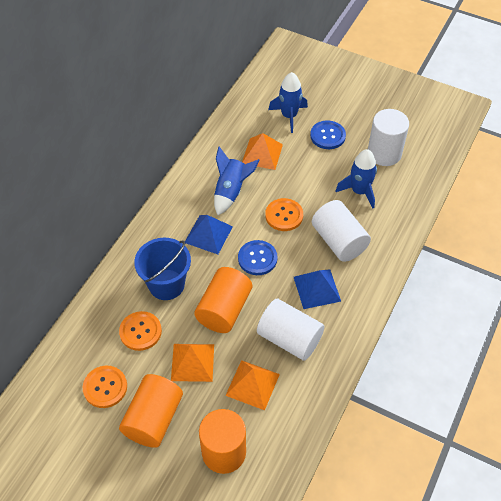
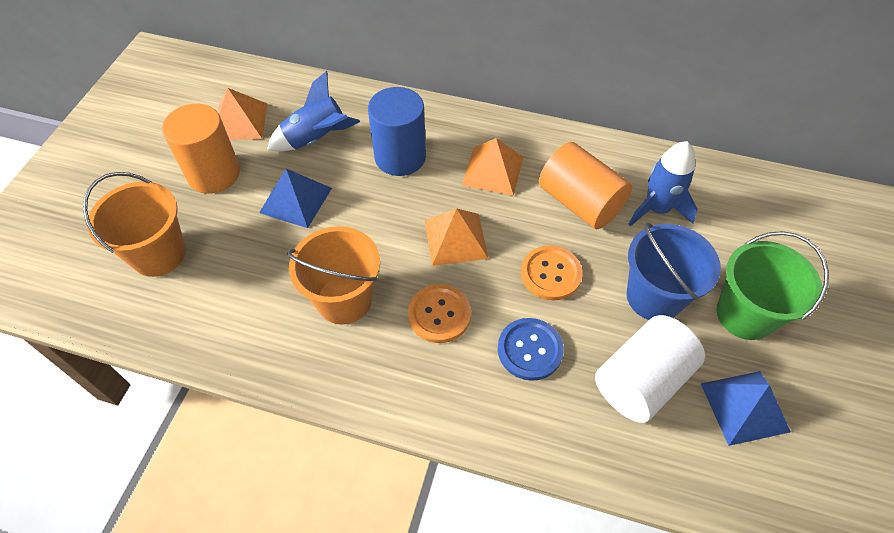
blue button: [238,240,277,275] [310,121,346,149] = 2 -> [498,318,564,381] = 1
blue cylinder: none = 0 -> [368,87,426,176] = 1
blue rocket: [214,146,260,215] [268,72,308,133] [336,149,377,208] = 3 -> [267,71,360,151] [628,141,698,226] = 2
green bucket: none = 0 -> [716,231,829,340] = 1
orange bucket: none = 0 -> [83,172,186,277] [287,226,380,324] = 2
orange button: [83,366,127,408] [119,311,162,351] [265,198,303,231] = 3 -> [408,284,471,343] [521,245,582,300] = 2
orange cylinder: [119,374,183,448] [194,267,252,333] [199,409,246,474] = 3 -> [162,104,240,194] [539,142,632,229] = 2
white cylinder: [257,299,325,361] [312,200,371,262] [368,109,409,166] = 3 -> [595,315,705,423] = 1

